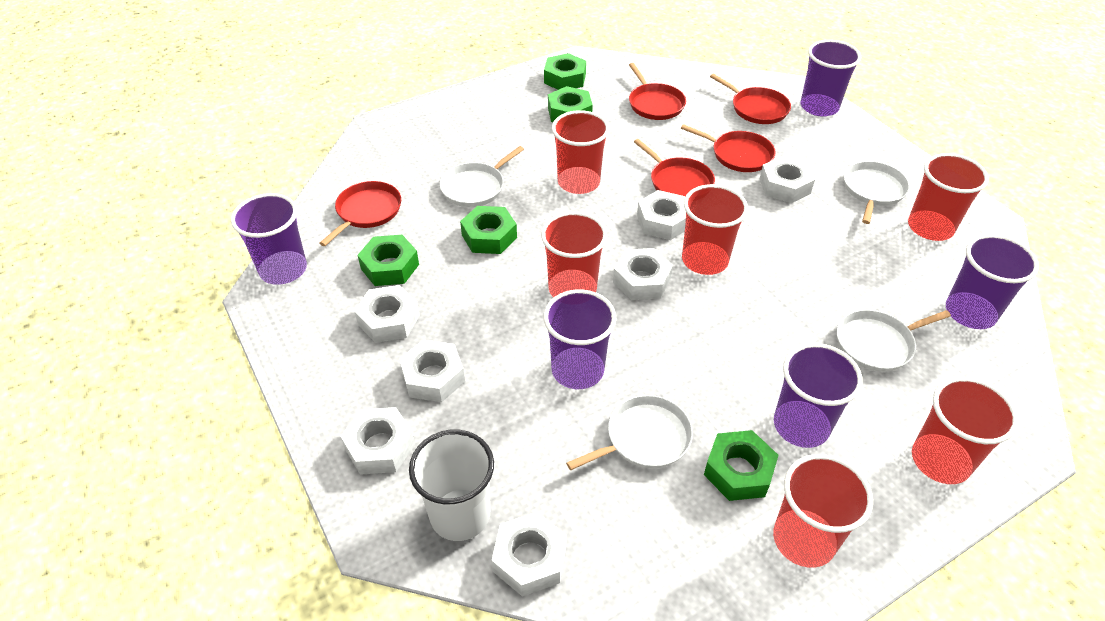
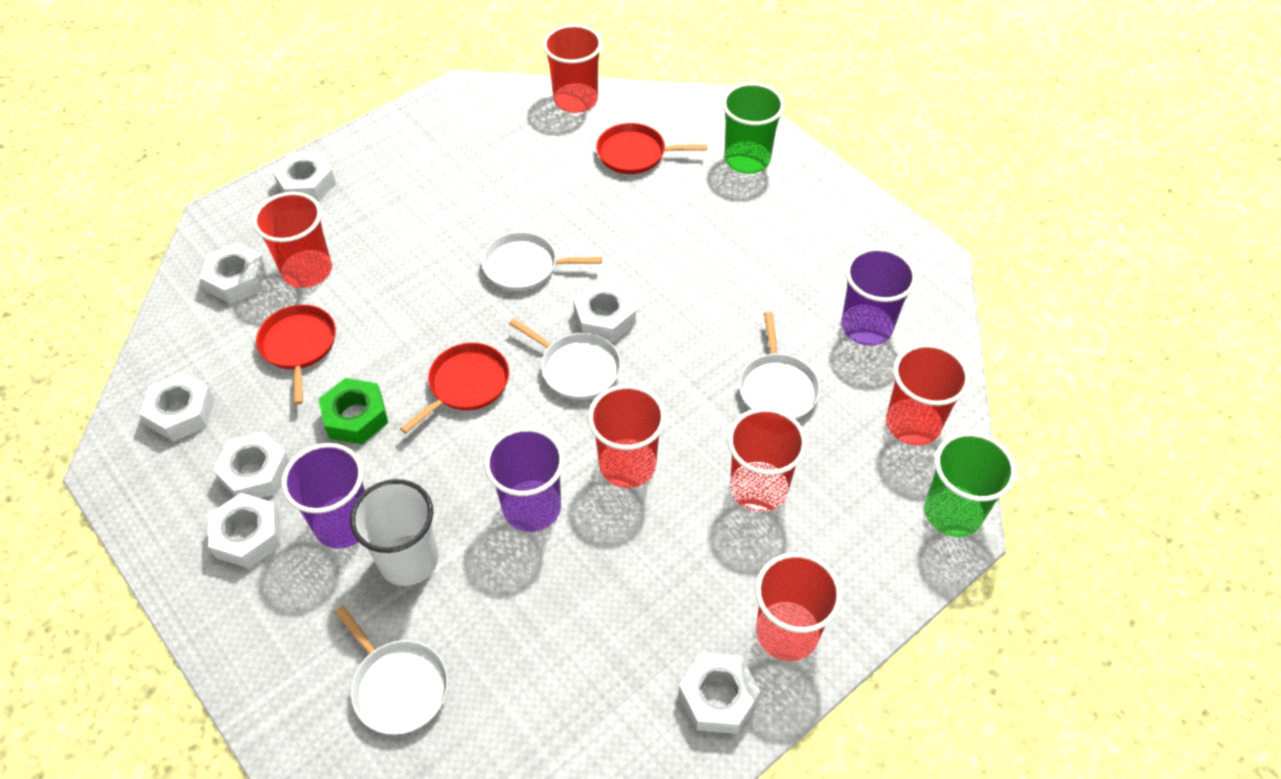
green cup: none = 0 -> [722,82,785,174] [924,432,1016,537] = 2
green nut: [357,235,419,286] [460,206,517,254] [544,53,586,90] [548,86,593,122] [704,430,779,501] = 5 -> [319,378,388,444] = 1
purple cup: [231,193,307,285] [543,290,616,389] [774,343,863,448] [800,40,861,117] [946,234,1039,329] = 5 -> [281,443,365,549] [484,427,564,532] [841,247,917,346] = 3
red pan: [319,181,401,246] [629,63,686,120] [634,139,715,196] [681,124,776,172] [710,74,791,124] = 5 -> [256,305,336,405] [400,343,509,434] [596,123,707,174] = 3

